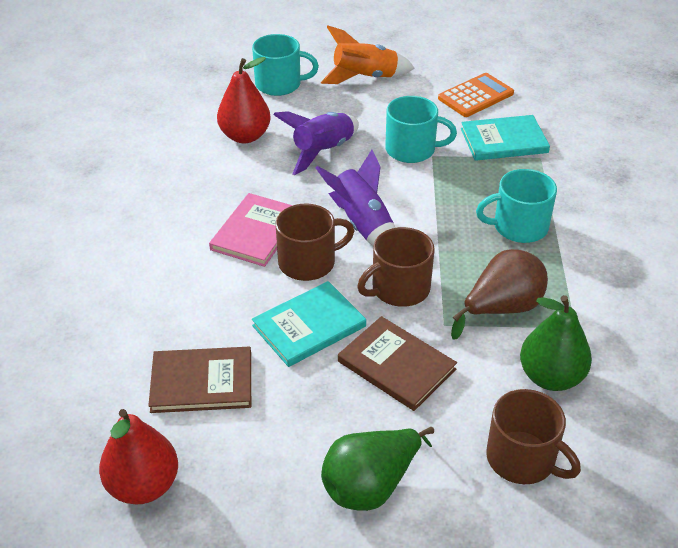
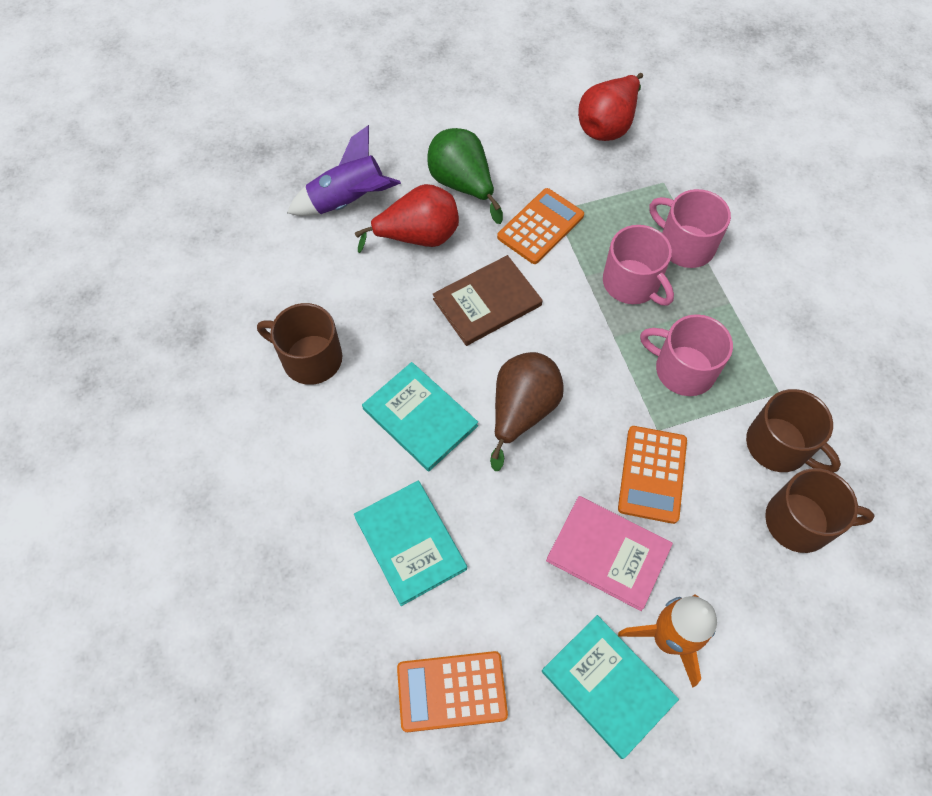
brown book: [148,347,251,413] [338,316,457,411] = 2 -> [433,255,542,346] = 1
green pear: [321,427,434,511] [520,295,592,391] = 2 -> [427,128,503,224] = 1
orange calculator: [438,73,514,117] = 1 -> [397,651,508,732] [497,188,584,264] [618,426,687,524] = 3
pink mug: none = 0 -> [603,225,674,306] [640,314,733,396] [650,189,731,268] = 3
purple rocket: [273,111,359,175] [316,150,395,246] = 2 -> [287,125,401,216] = 1
turquoise book: [252,281,366,367] [461,115,550,161] = 2 -> [354,481,467,606] [362,362,478,471] [542,615,679,759] = 3
turquoise mug: [252,34,319,96] [385,96,457,163] [476,169,557,243] = 3 -> none = 0

